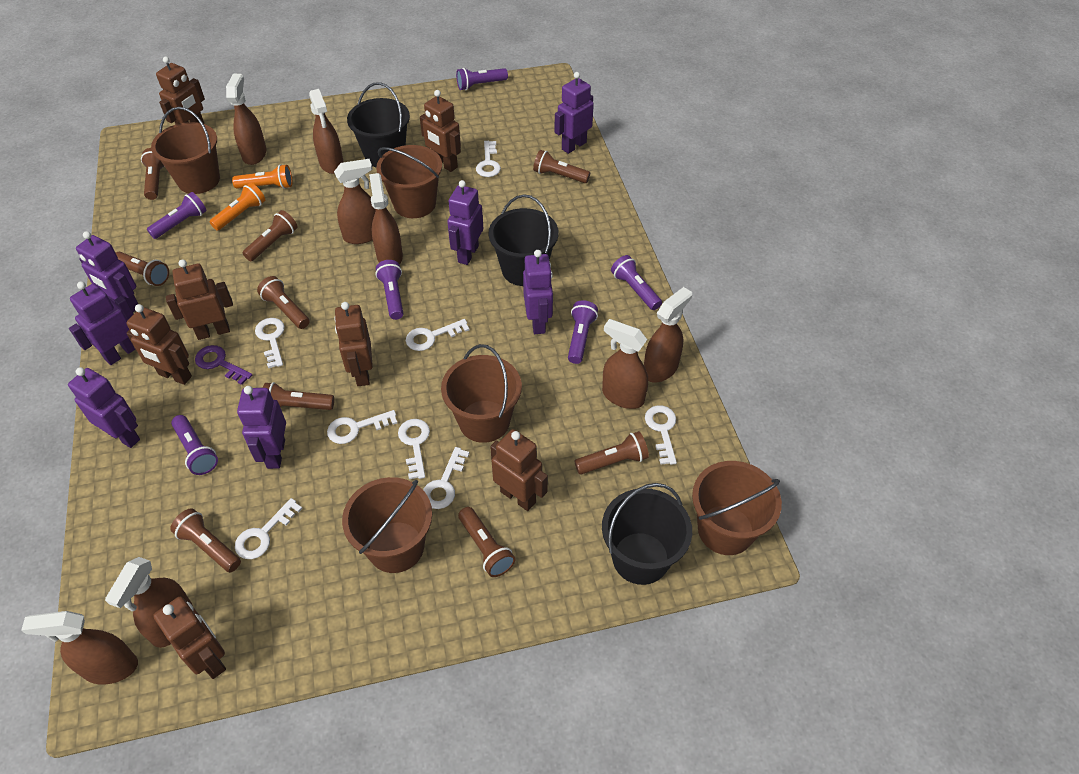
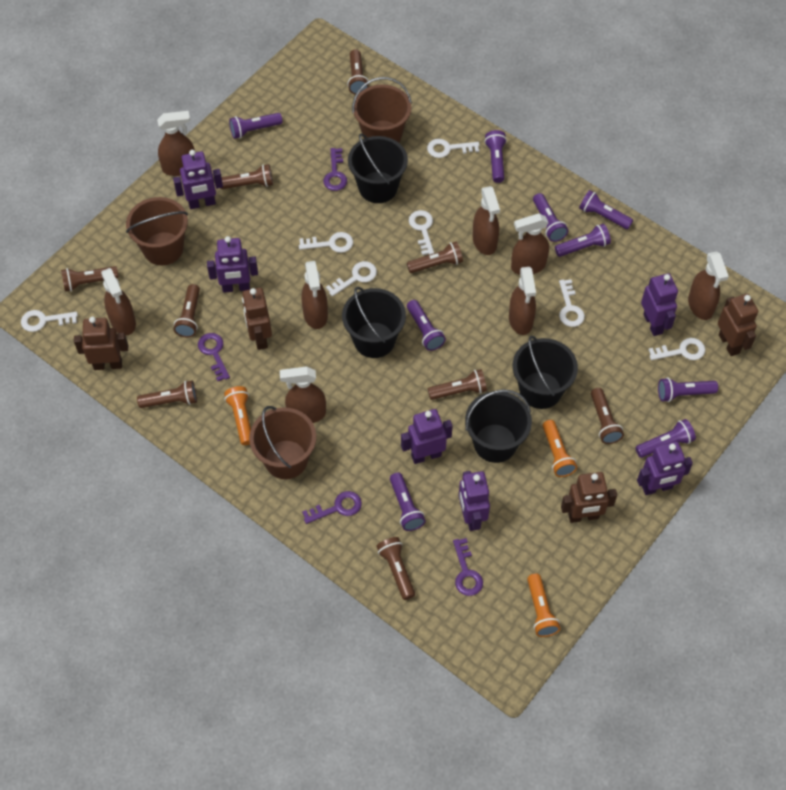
black bucket: [347,82,410,167] [489,194,559,286] [602,483,692,585] = 3 -> [342,287,406,358] [348,133,408,203] [465,389,532,463] [512,336,578,409] = 4
brown bucket: [151,107,220,194] [342,477,432,573] [376,145,442,218] [441,344,522,443] [692,461,782,555] = 5 -> [126,197,188,265] [249,406,316,479] [352,77,412,143] = 3
brown robot: [126,304,192,385] [153,596,226,679] [156,57,205,125] [166,260,233,340] [334,302,373,386] [420,90,461,172] [490,429,548,511] = 7 -> [74,317,128,370] [242,288,272,350] [561,472,617,523] [718,294,758,356] = 4
orange flashlight: [209,183,265,231] [232,164,292,189] = 2 -> [224,386,251,445] [527,574,560,637] [543,420,577,477] = 3
purple flashlight: [147,192,207,239] [171,415,218,475] [375,260,404,320] [456,68,508,90] [568,300,598,364] [611,255,662,310] = 6 -> [229,113,283,139] [390,472,426,531] [407,300,446,351] [484,130,507,183] [533,193,568,242] [555,224,611,257] [579,190,633,229] [635,419,696,458] [658,377,718,402] = 9
purple key: [195,345,252,385] = 1 -> [198,333,230,381] [302,491,362,524] [323,148,347,191] [453,538,483,596] = 4
purple robot: [68,367,140,448] [69,281,136,365] [76,231,138,312] [237,386,286,469] [447,180,483,265] [523,250,553,334] [554,72,594,154] = 7 -> [173,150,223,209] [207,236,258,293] [401,409,453,464] [459,471,490,531] [637,442,693,495] [641,273,678,336] = 6
white key: [235,498,303,559] [255,318,285,368] [327,410,397,444] [398,419,430,479] [406,319,470,351] [423,447,470,509] [476,141,501,177] [645,405,677,465] = 8 -> [21,310,78,332] [299,232,353,253] [326,261,377,296] [409,210,434,255] [427,139,479,158] [559,279,585,327] [649,338,705,360] = 7

